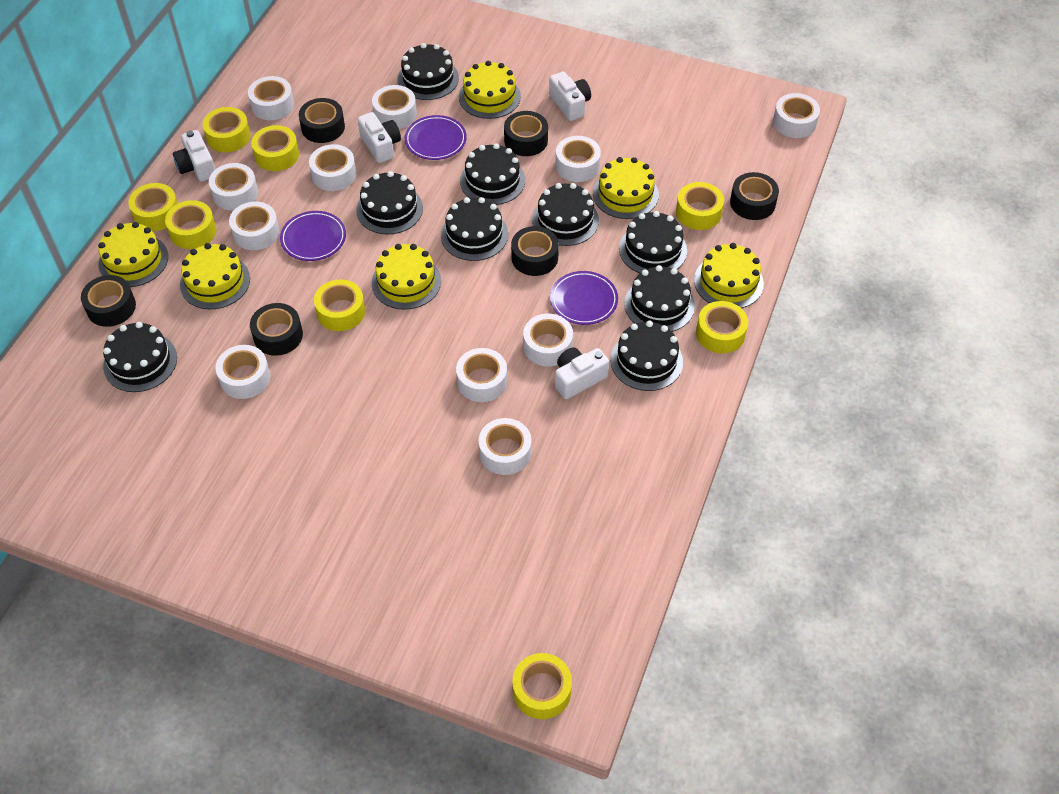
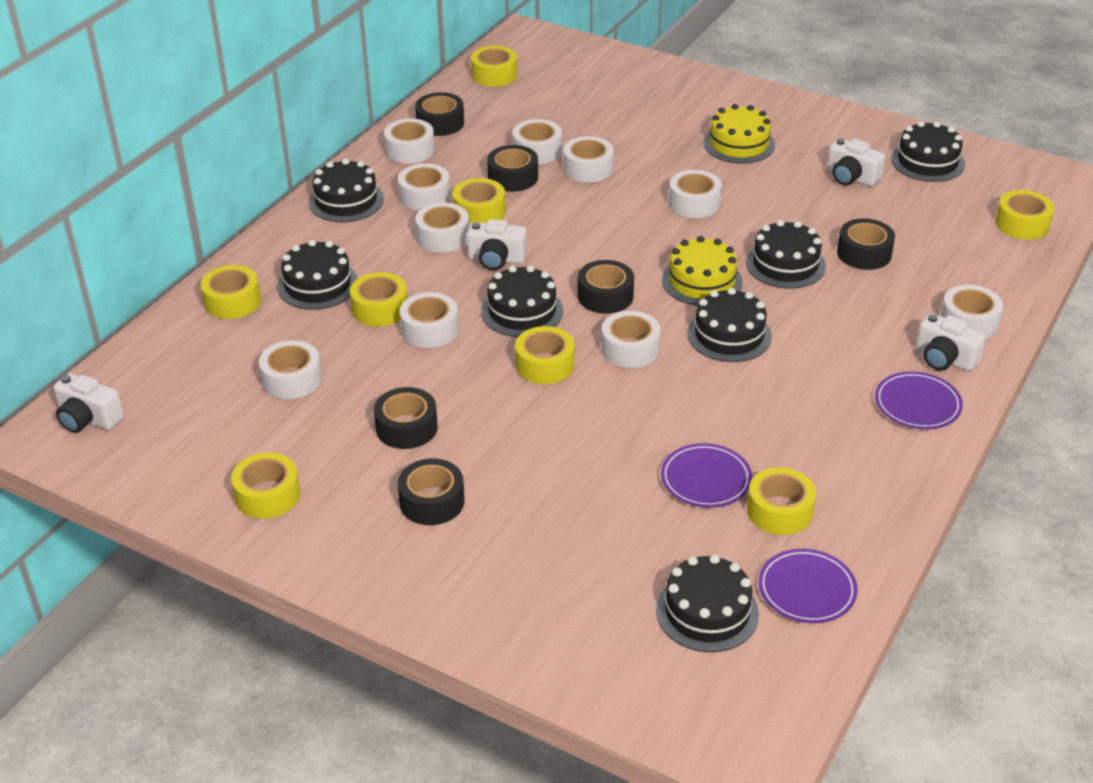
black cake: [103,322,177,392] [356,171,423,234] [397,43,459,100] [441,197,508,261] [460,143,525,205] [532,183,599,246] [610,321,683,391] [619,211,687,273] [624,265,695,332] = 9 -> [277,240,358,310] [309,159,384,222] [481,265,563,337] [656,555,759,652] [687,288,772,362] [746,220,826,289] [891,121,965,182] = 7
white tape: [209,163,258,210] [215,345,270,399] [229,202,280,250] [248,76,294,120] [309,144,356,191] [372,85,417,129] [456,348,507,402] [478,418,531,475] [523,314,573,367] [555,136,601,182] [773,93,820,138] = 11 -> [259,340,322,399] [384,119,435,164] [398,163,450,211] [400,292,459,348] [415,203,469,253] [512,119,562,164] [563,136,614,182] [601,311,660,368] [669,170,722,218] [941,285,1003,338] = 10
yellow cake: [98,222,168,287] [180,243,250,309] [372,244,441,310] [459,61,521,119] [593,157,659,219] [694,243,764,308] = 6 -> [662,236,743,306] [703,104,775,163] = 2

